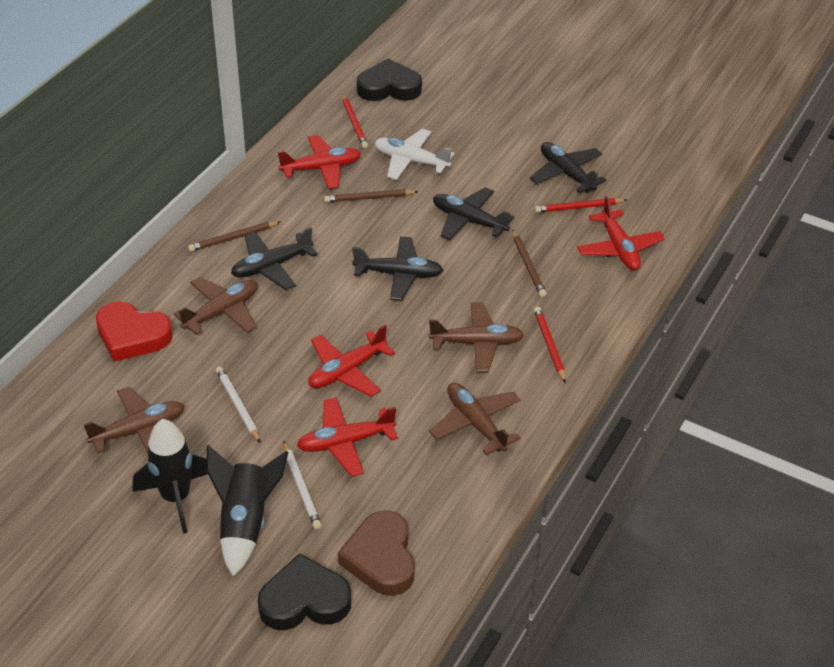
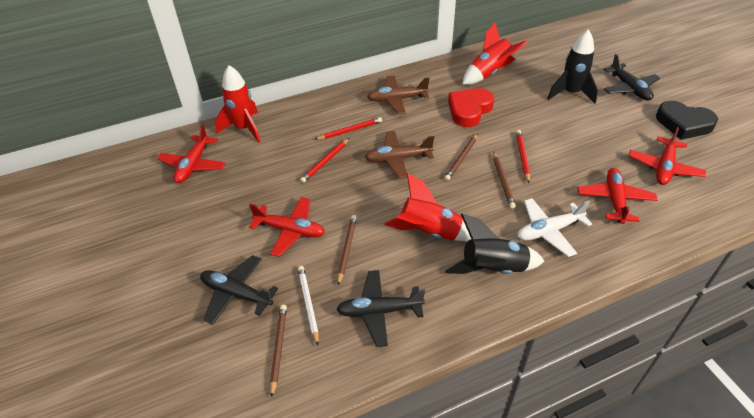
black heart: [258,553,351,630] [357,59,422,101] = 2 -> [656,101,718,140] = 1
black plane: [231,227,318,290] [352,236,443,301] [433,187,514,240] [530,142,606,193] = 4 -> [200,255,278,325] [336,270,425,347] [603,54,660,101] = 3
brown heart: [338,511,415,596] = 1 -> none = 0
brown pencil: [188,221,281,252] [324,189,419,203] [512,229,546,297] = 3 -> [270,305,287,397] [337,215,357,285] [444,134,478,181] [493,152,516,209] = 4
brown plane: [84,387,184,453] [173,277,258,335] [428,302,524,372] [429,383,521,455] = 4 -> [365,131,434,179] [367,76,430,114] = 2
red rocket: none = 0 -> [215,65,261,143] [384,173,471,241] [462,23,528,85] = 3
white pencil: [216,367,260,443] [283,441,321,529] = 2 -> [298,266,319,345] = 1

